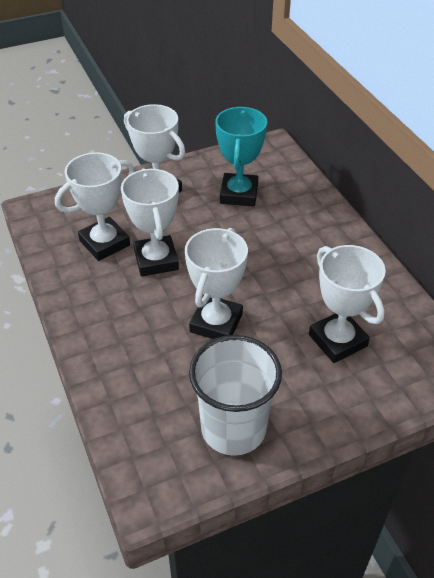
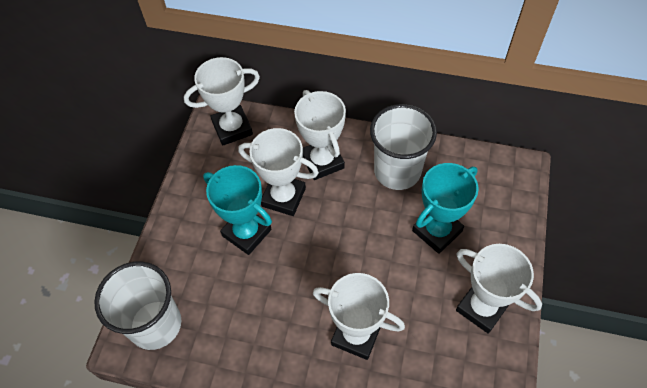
turquoise trophy: [215,107,267,206] = 1 -> [203,165,272,255] [412,163,479,254] = 2
white cup: [189,335,282,456] = 1 -> [94,261,181,350] [370,104,437,190] = 2

